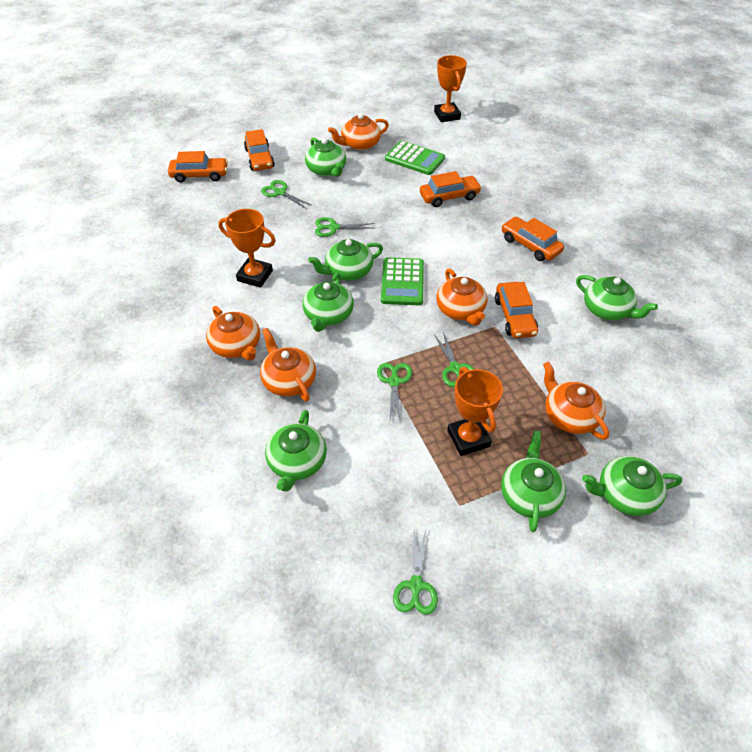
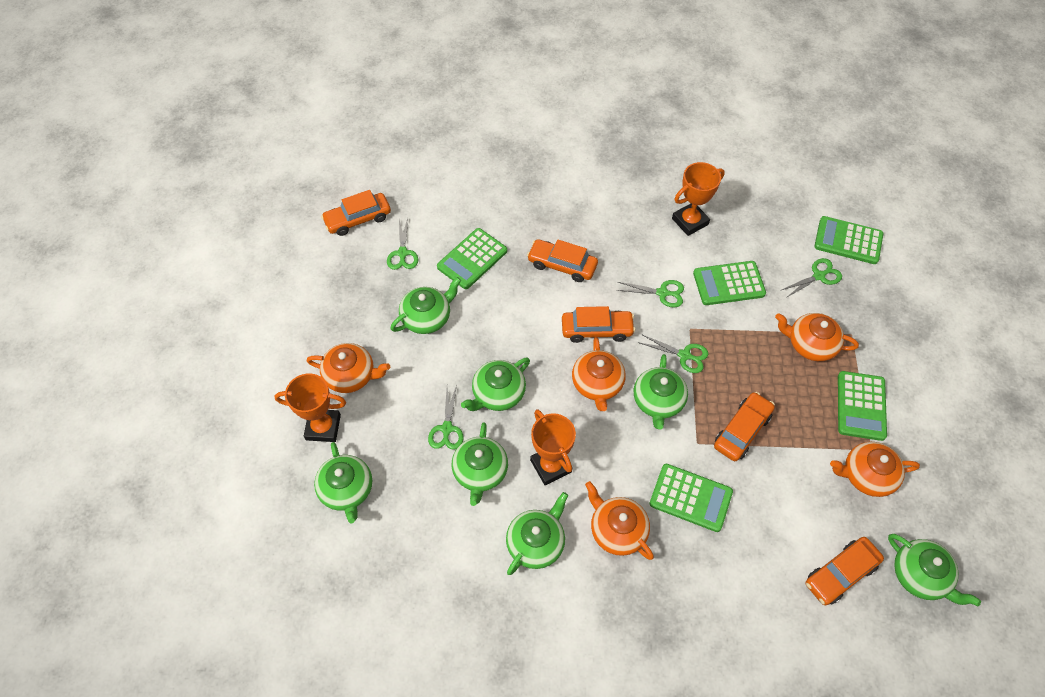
green calculator: [381,257,424,305] [385,141,445,175] = 2 -> [437,228,507,289] [649,464,733,532] [693,261,766,305] [814,216,883,264] [838,371,887,441] = 5

